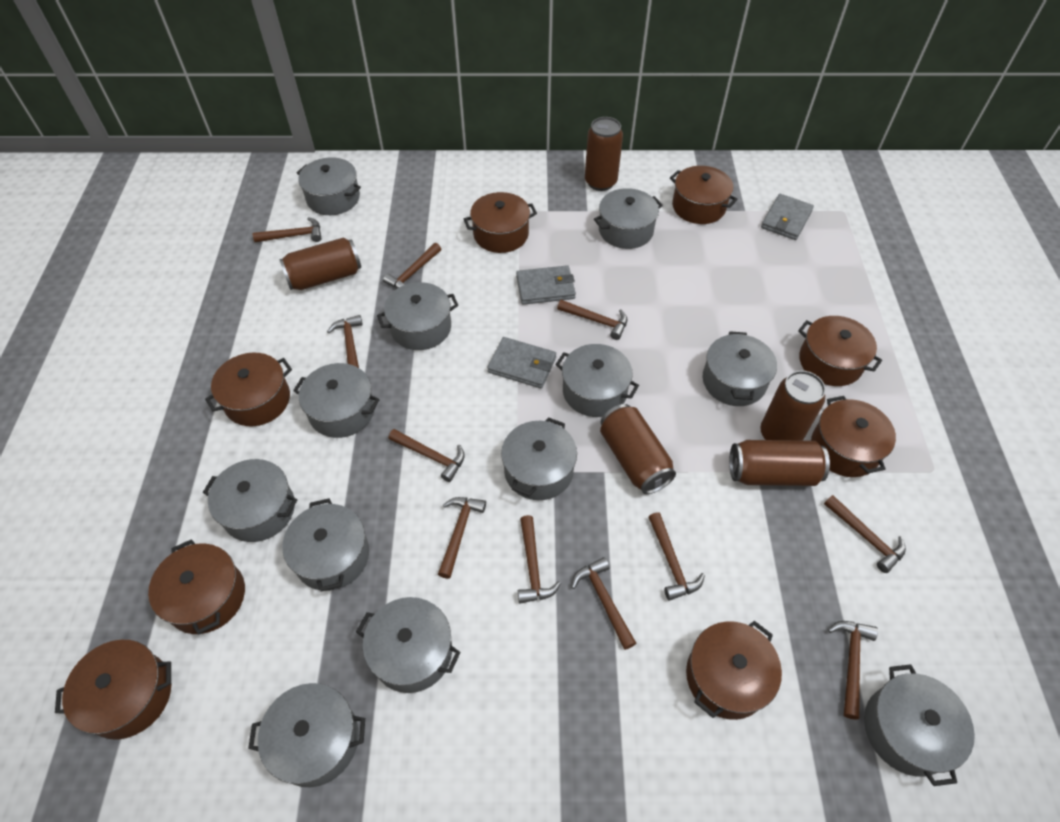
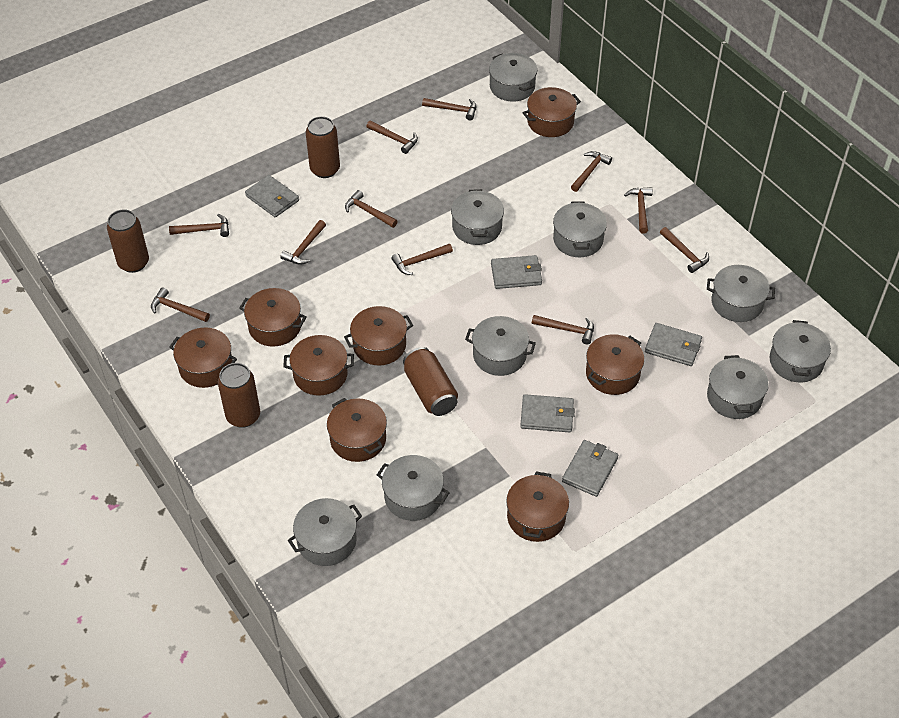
brown can: [279,238,361,290] [585,117,623,191] [600,404,676,494] [729,440,830,486] [760,371,826,441] = 5 -> [107,209,149,273] [218,363,260,428] [306,116,340,178] [403,347,458,416] = 4
grey pot: [203,459,297,542] [248,683,365,787] [282,498,369,592] [293,363,379,438] [297,157,361,215] [356,597,460,693] [377,282,458,350] [501,417,577,500] [555,344,639,417] [594,188,663,249] [703,331,777,406] [864,664,975,786] = 12 -> [288,498,362,566] [377,455,450,521] [451,189,504,245] [465,316,536,376] [489,53,537,102] [553,201,607,257] [707,265,775,322] [707,355,769,419] [769,320,831,382] = 9
grey wallet: [487,337,556,388] [516,265,576,305] [761,194,814,240] = 3 -> [245,175,299,217] [491,255,542,289] [520,394,575,432] [562,440,618,497] [645,323,702,366] = 5

